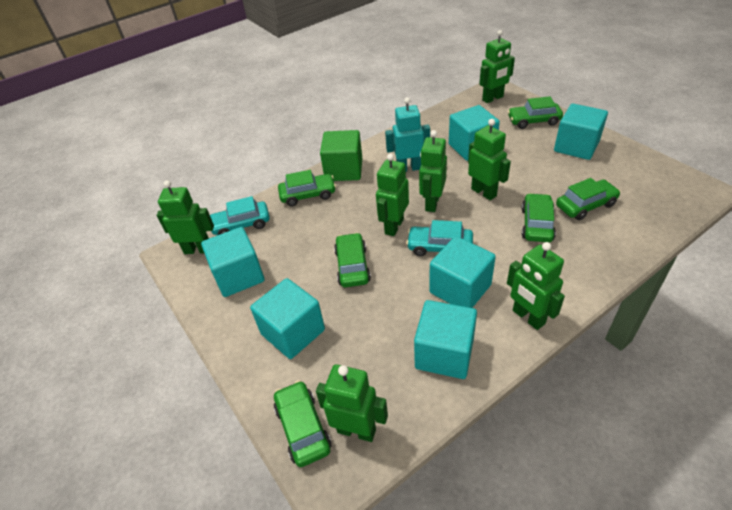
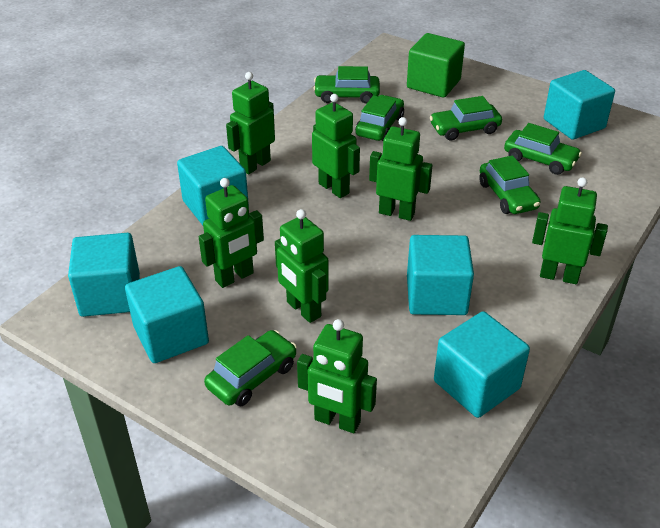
turquoise car: [210,196,270,235] [406,220,473,256] = 2 -> none = 0
turquoise robot: [385,97,430,172] = 1 -> none = 0

